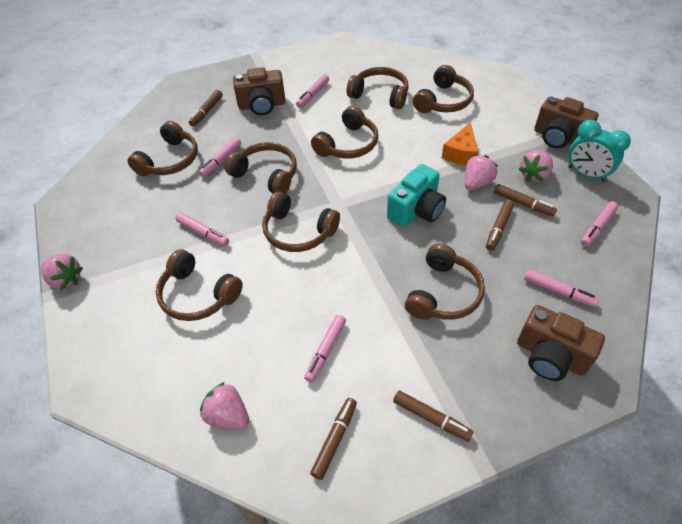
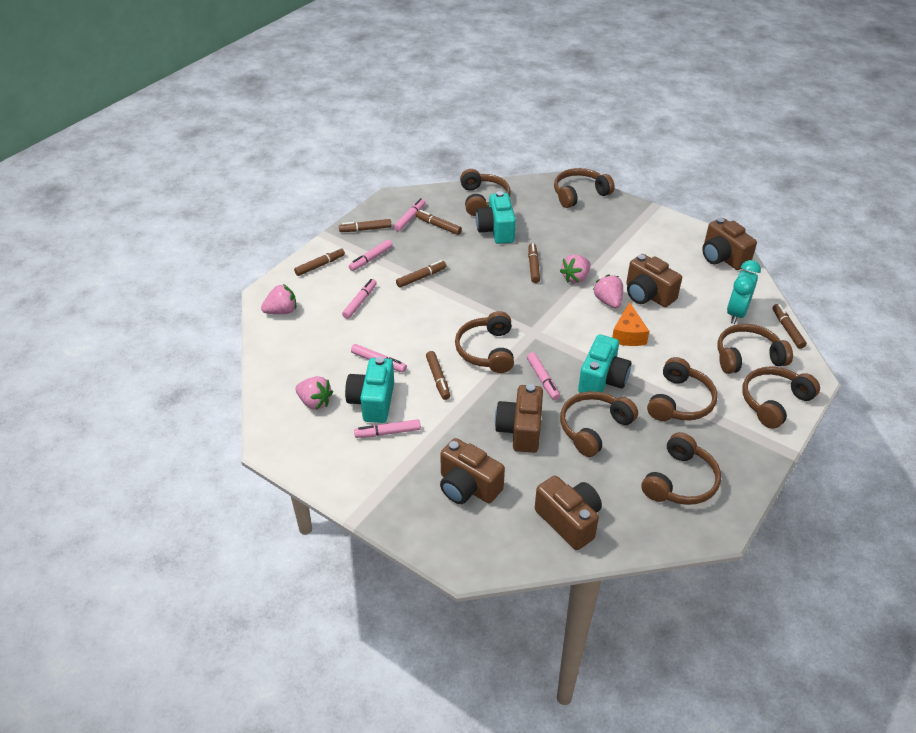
brown camera: [233,67,286,115] [517,305,605,381] [534,97,599,149] = 3 -> [440,438,505,504] [495,384,543,453] [535,476,602,550] [626,254,682,307] [702,218,757,270] = 5
brown marker: [189,90,223,127] [310,398,357,480] [393,391,474,441] [486,200,514,251] [494,184,557,217] = 5 -> [294,248,345,276] [339,219,392,232] [396,260,446,288] [416,210,462,235] [426,351,450,400] [528,243,540,283] [773,304,807,349] = 7
turquoise camera: [387,164,446,228] = 1 -> [345,357,394,423] [476,191,516,244] [578,335,631,393] = 3

